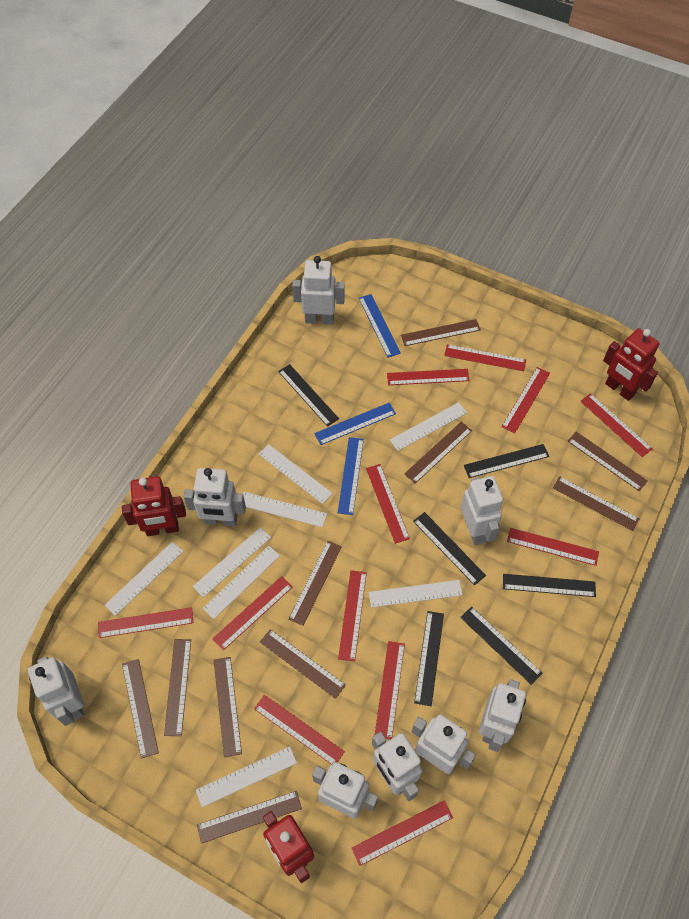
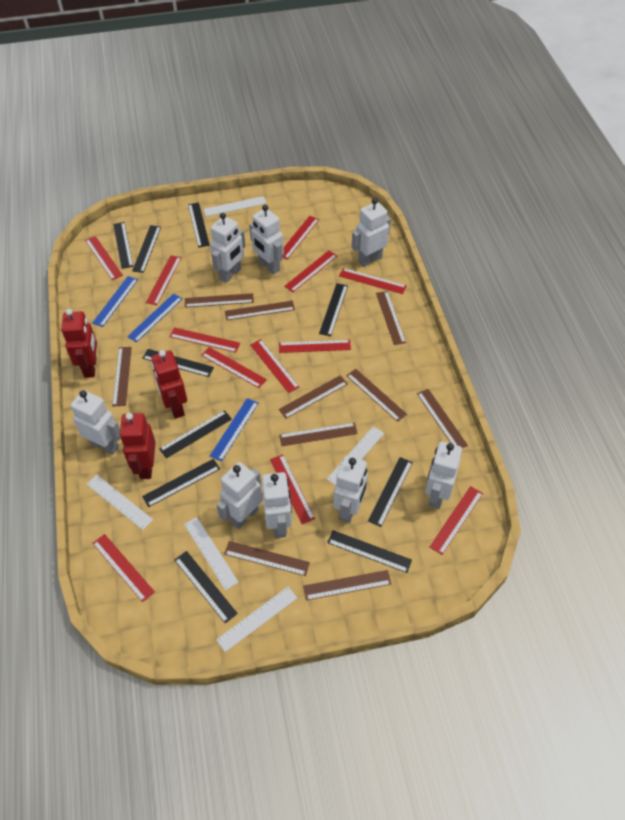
black ruler: [278,364,339,427] [413,512,486,585] [414,611,444,706] [460,606,542,685] [464,444,549,478] [503,574,596,597] = 6 -> [113,222,133,269] [132,225,161,273] [142,349,214,377] [142,459,220,507] [159,410,232,459] [175,551,238,623] [188,203,210,248] [319,283,348,336] [327,530,412,573] [368,457,413,527] = 10
white ruler: [104,542,183,616] [193,527,271,597] [196,747,297,807] [203,546,280,619] [243,492,327,527] [259,444,333,504] [369,580,463,608] [390,402,467,451] = 8 -> [87,475,153,530] [184,517,239,590] [203,196,267,217] [216,587,297,652] [327,426,384,485] = 5

